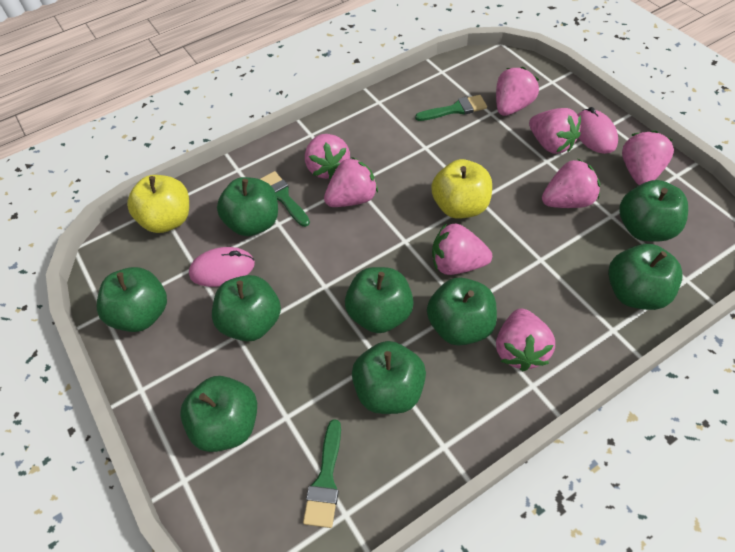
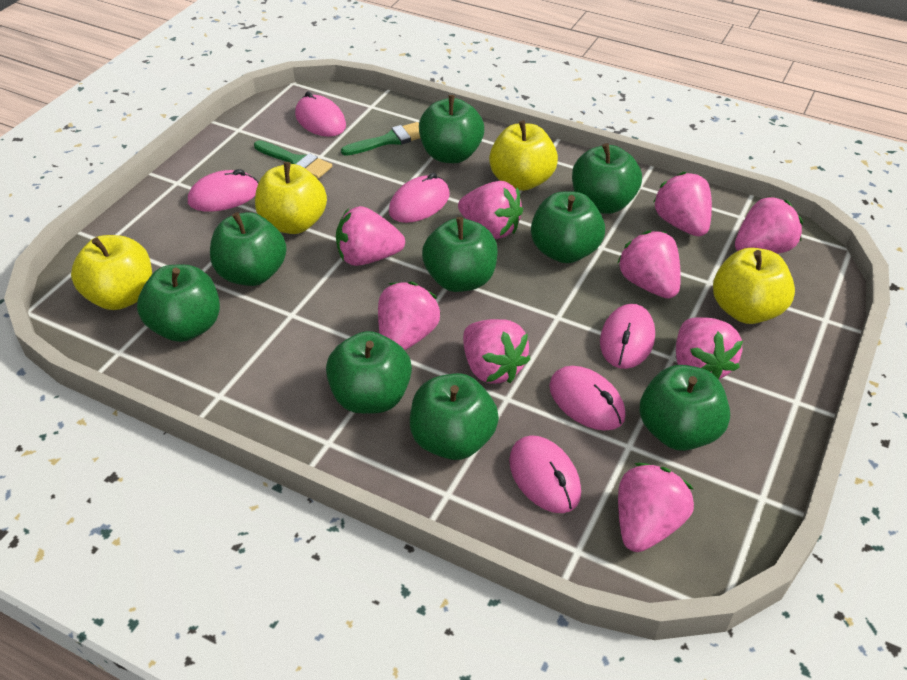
green brush: [260,171,310,227] [303,419,341,528] [415,95,487,121] = 3 -> [254,140,332,179] [341,122,420,156] = 2
pink mouse: [189,247,255,287] [578,107,618,154] = 2 -> [188,169,259,212] [295,91,346,137] [389,173,450,223] [509,435,581,513] [549,366,626,431] [600,304,655,369] = 6
pink strawberry: [305,134,350,179] [324,157,378,207] [432,223,492,275] [496,67,539,116] [496,308,555,371] [529,108,581,154] [542,159,600,208] [622,131,674,185] = 8 -> [336,206,405,266] [378,282,440,350] [458,181,523,239] [463,319,530,383] [617,231,681,299] [618,463,694,552] [653,172,712,237] [676,317,743,380] [735,196,803,254] = 9
yellow apple: [127,175,189,233] [431,159,492,219] = 2 -> [71,235,152,310] [255,162,327,234] [489,120,558,191] [713,248,795,324] = 4

